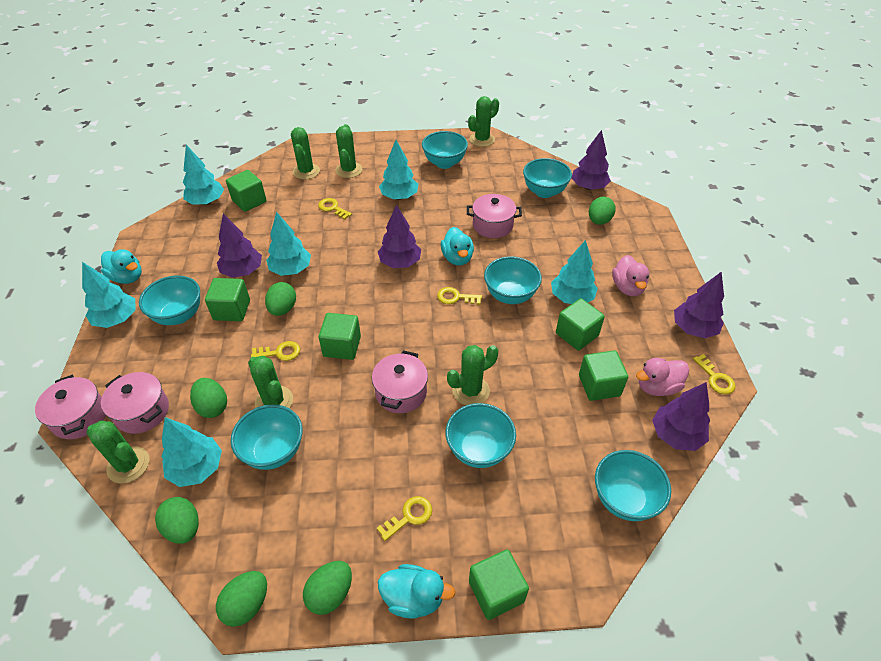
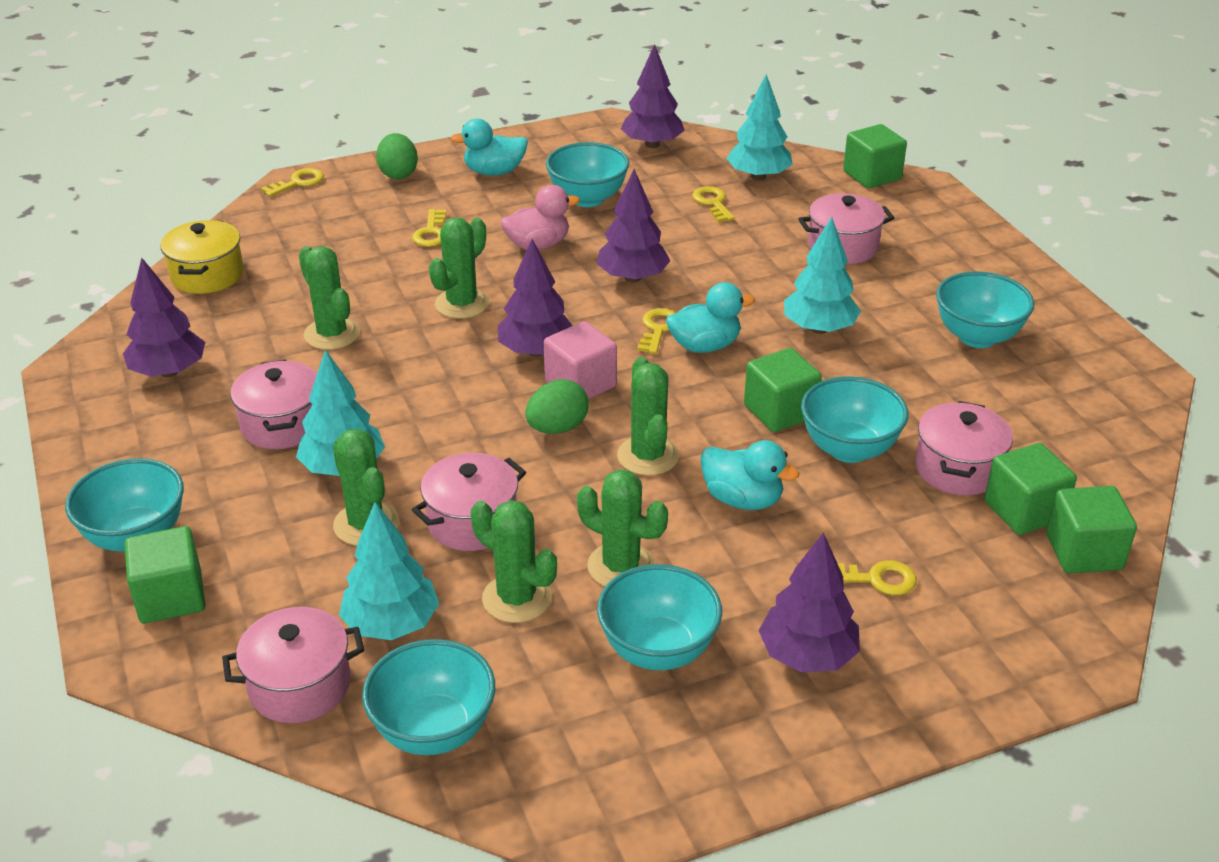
green cube: [205,278,250,321] [226,170,267,212] [319,313,361,360] [469,549,529,620] [556,298,605,351] [579,350,628,401] = 6 -> [124,526,205,623] [744,348,822,432] [843,124,907,188] [984,443,1077,535] [1046,486,1137,573] = 5
green egg: [155,497,199,544] [190,378,227,418] [216,571,267,627] [265,282,296,316] [303,561,352,615] [589,197,615,225] = 6 -> [376,133,418,179] [525,379,589,434] = 2
pink cube: none = 0 -> [544,321,617,399] = 1
pink duck: [612,255,649,296] [636,358,689,396] = 2 -> [501,185,580,250] = 1
pink pot: [35,375,106,439] [101,372,169,434] [372,350,428,413] [467,194,522,238] = 4 -> [222,607,364,723] [230,359,317,449] [412,453,526,551] [798,193,894,264] [915,401,1013,495] = 5
turquoise bowl: [139,275,200,325] [231,405,303,470] [422,131,468,169] [445,403,516,468] [484,256,542,304] [523,158,572,198] [595,450,671,521] = 7 -> [65,458,184,552] [362,639,495,755] [546,142,629,207] [597,564,722,670] [801,376,908,463] [936,271,1034,348] = 6
turquoise tree: [82,262,136,328] [162,417,222,487] [183,145,224,205] [266,212,311,276] [379,140,418,200] [551,240,598,304] = 6 -> [296,350,385,476] [339,502,439,640] [726,74,793,181] [784,217,861,334] = 4
yellow pot: none = 0 -> [161,220,244,294] = 1

